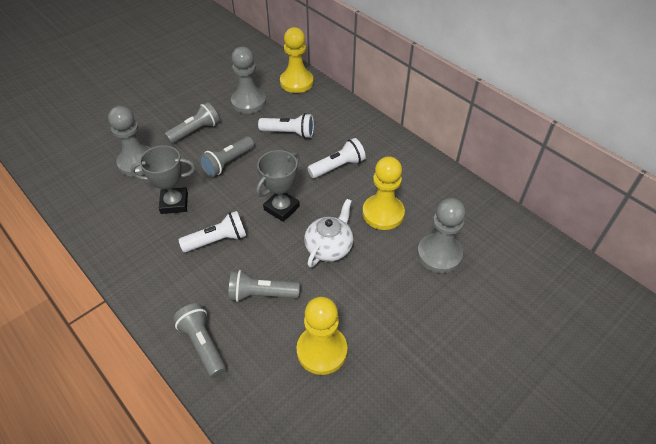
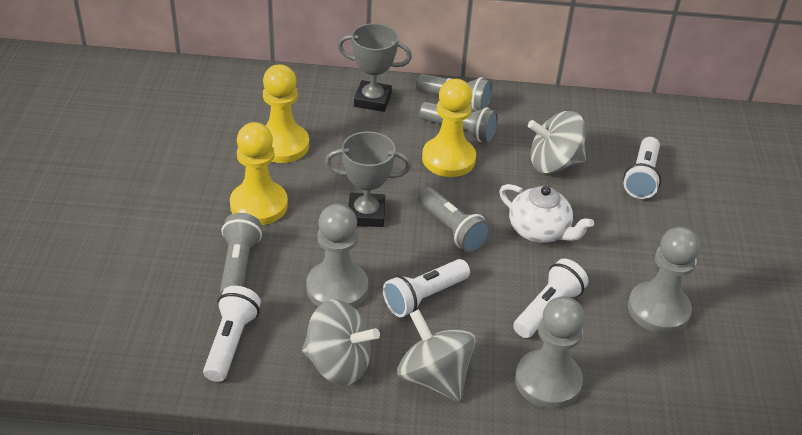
grey spinning top: none = 0 -> [302,300,380,386] [397,309,476,402] [528,111,586,174] = 3
white flashlight: [179,211,246,252] [258,113,314,138] [307,138,366,178] = 3 -> [203,286,261,382] [383,259,470,317] [513,259,588,338] [623,137,661,199] = 4

